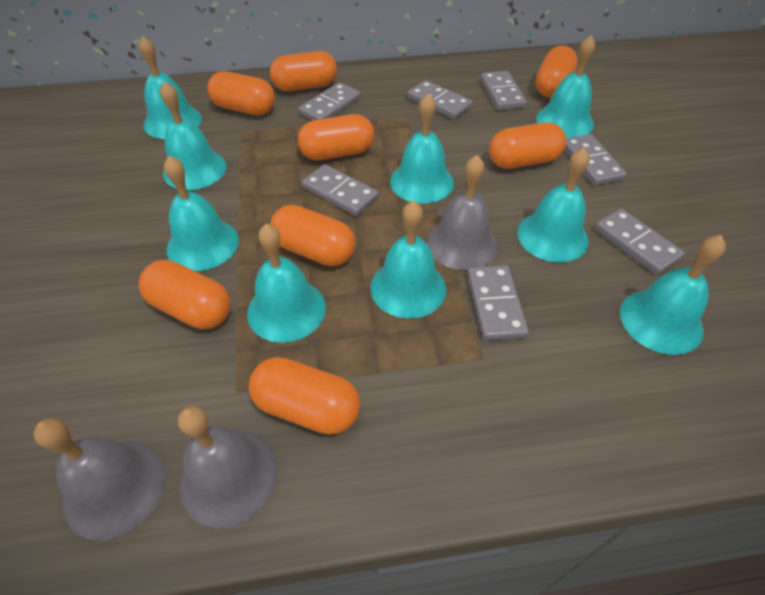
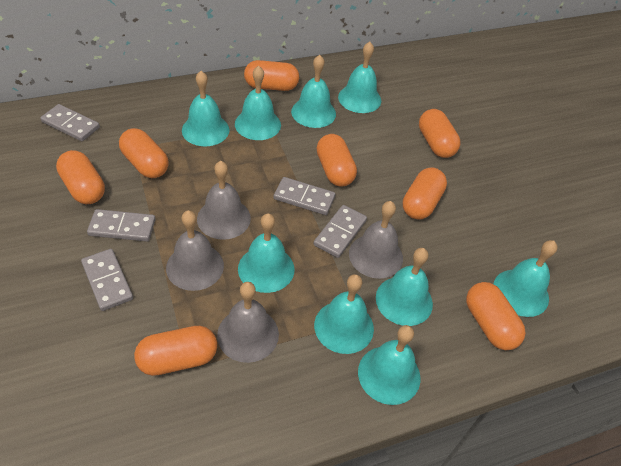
grey bell: [33,418,166,541] [178,406,278,528] [427,155,498,270] = 3 -> [166,210,224,291] [197,161,251,240] [217,282,279,363] [349,201,403,279] = 4
grey domino: [299,82,361,120] [302,164,379,216] [407,80,473,119] [467,265,529,341] [480,71,527,110] [565,134,627,185] [595,209,685,275] = 7 -> [40,104,100,141] [81,249,133,311] [87,209,156,241] [274,177,335,215] [314,205,367,258] = 5

